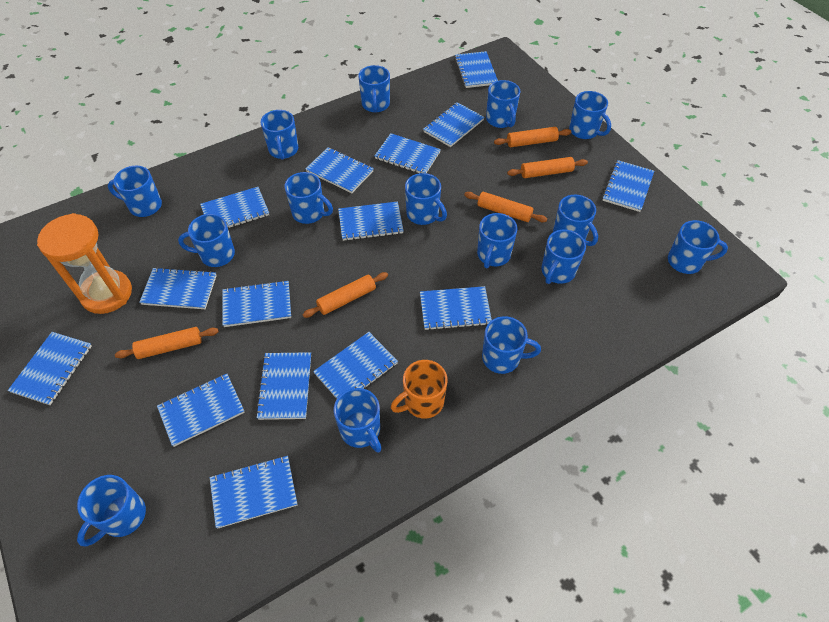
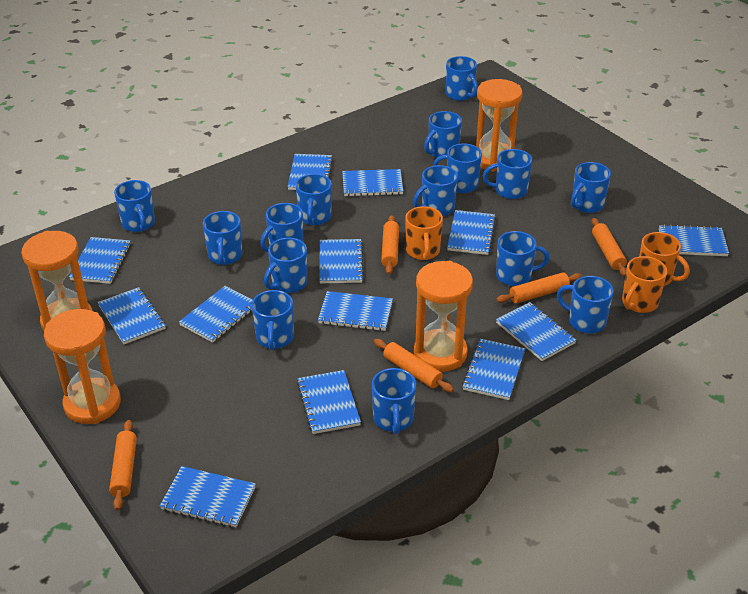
blue notebook: [8,332,92,405] [139,267,217,309] [157,374,245,447] [200,187,269,229] [210,456,297,528] [222,280,291,327] [256,352,311,420] [306,147,374,193] [313,332,398,399] [338,202,404,241] [374,133,441,173] [420,286,492,330] [423,102,484,147] [455,51,498,88] [602,160,654,212] = 15 -> [69,237,131,284] [98,287,166,344] [160,466,256,527] [179,286,253,343] [287,154,333,190] [297,370,361,434] [318,291,393,331] [319,239,364,283] [342,169,403,196] [447,210,496,255] [462,339,525,400] [496,302,576,361] [659,225,729,256] = 13
orange hourglass: [37,213,132,314] = 1 -> [22,231,93,331] [44,309,121,424] [414,261,473,372] [476,79,522,172] = 4
orange mug: [391,360,448,419] = 1 -> [405,206,443,260] [622,256,667,313] [639,232,690,286] = 3

